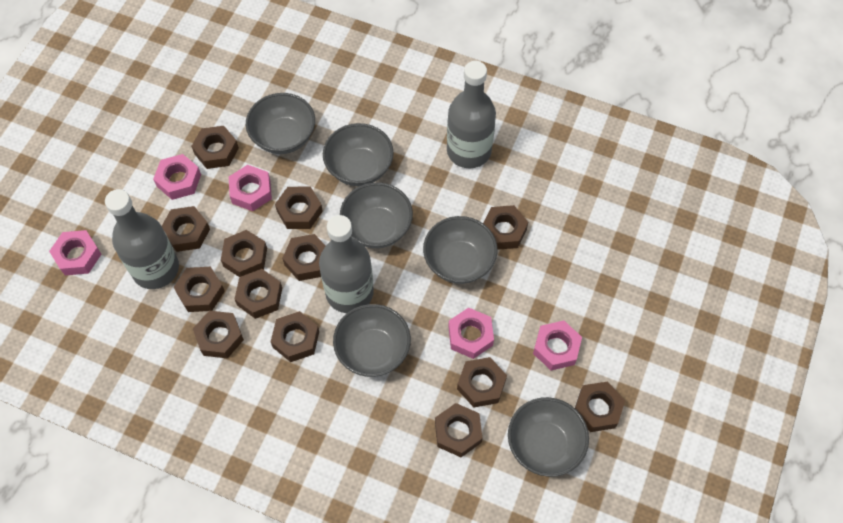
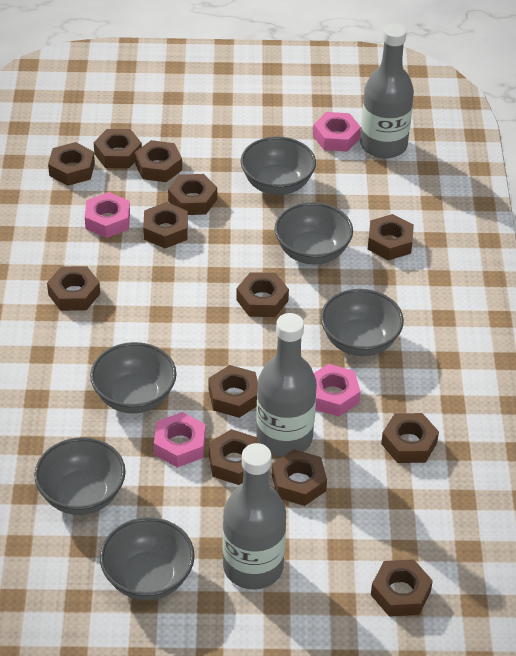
pink nut: [49,230,101,275] [153,154,201,200] [229,165,272,211] [448,308,494,359] [533,321,582,370] = 5 -> [85,192,130,238] [154,412,206,468] [313,112,361,152] [314,364,361,416] = 4

